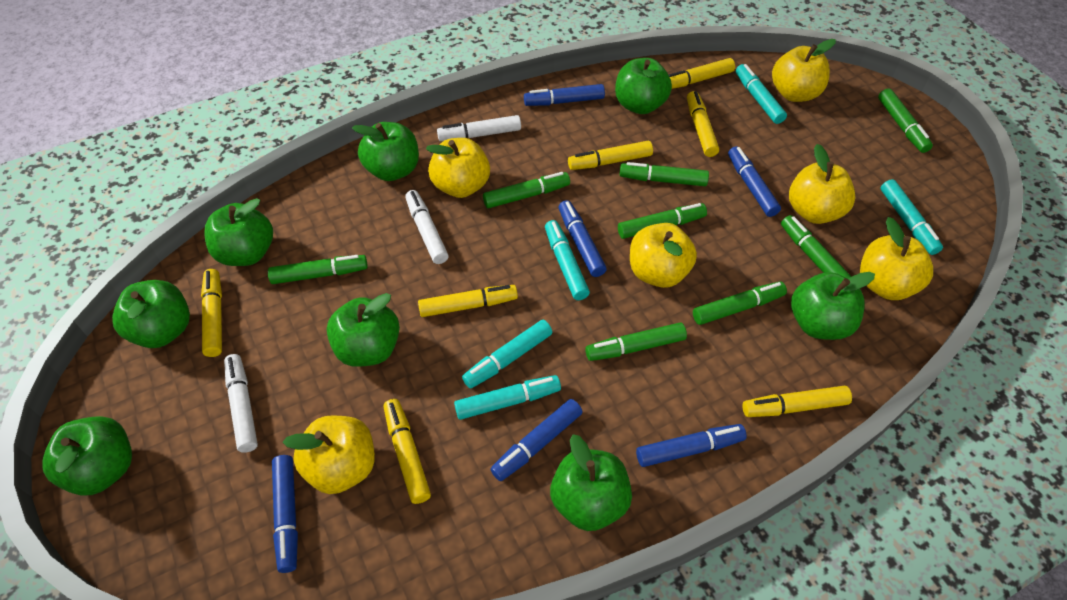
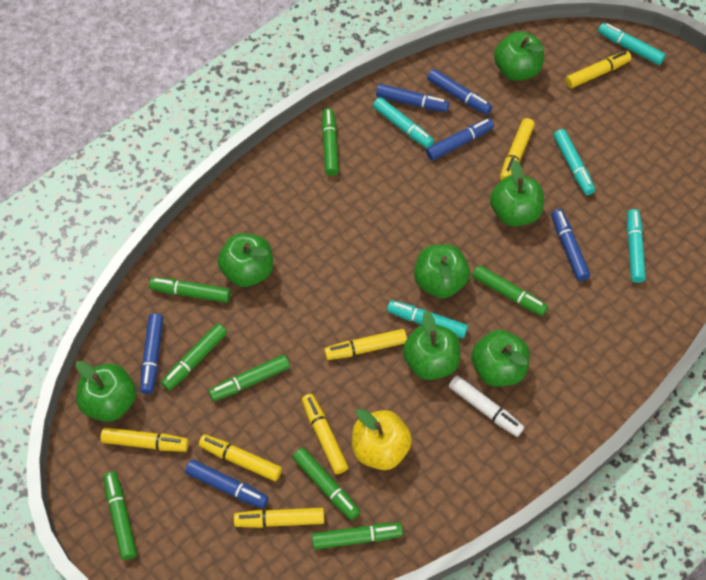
green apple: [42,416,132,496] [112,280,190,348] [204,198,273,266] [327,293,400,367] [352,122,419,181] [550,434,632,531] [615,58,672,114] [791,272,875,340] = 8 -> [75,361,136,422] [218,233,273,287] [403,311,460,380] [414,244,470,298] [471,330,530,387] [490,160,544,226] [494,31,544,81] = 7
white marker: [224,354,258,453] [405,190,449,264] [437,115,521,141] = 3 -> [449,375,524,437] = 1
yellow apple: [283,415,375,494] [426,138,490,198] [630,223,697,288] [772,39,836,102] [789,144,855,224] [860,217,933,300] = 6 -> [352,408,412,470] = 1

